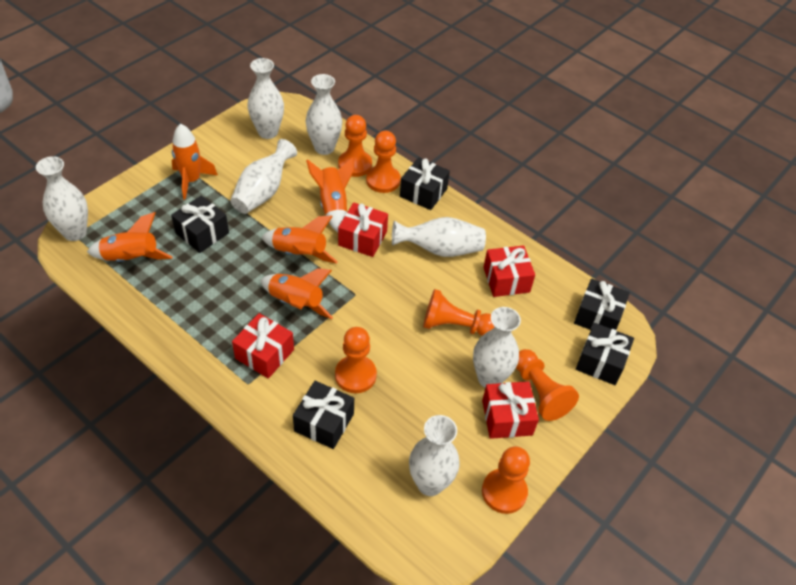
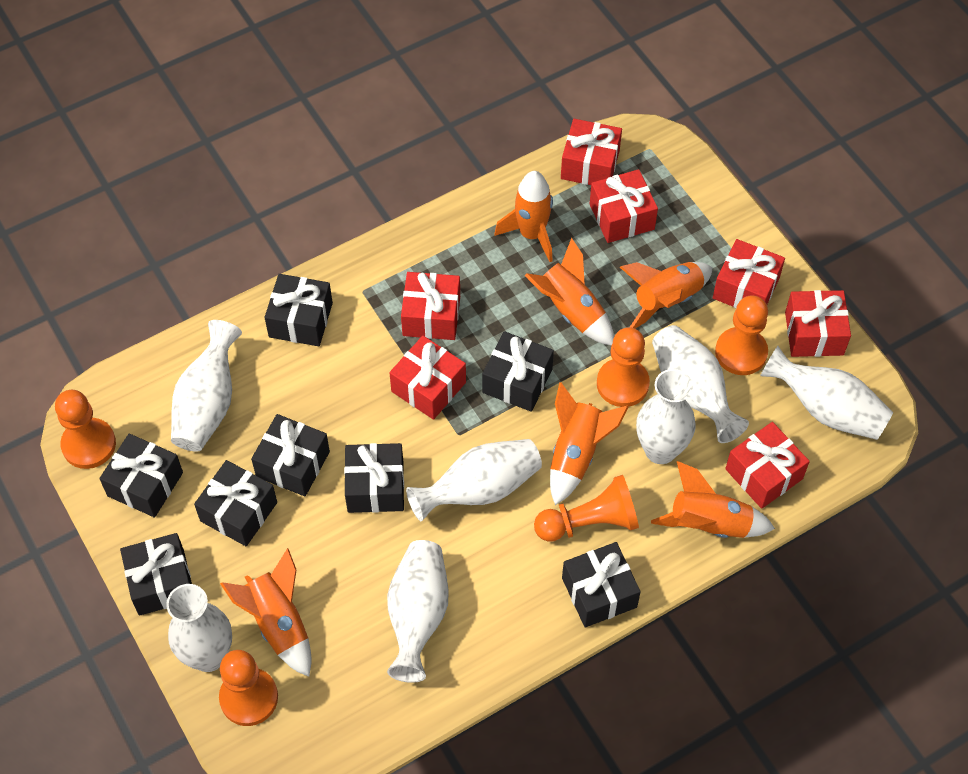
black gift: [171,196,229,253] [293,381,354,449] [400,157,450,210] [574,279,630,330] [576,323,634,385] = 5 -> [99,434,183,518] [120,533,192,616] [194,460,277,546] [251,414,330,497] [265,274,333,346] [344,443,404,513] [482,331,554,412] [562,542,641,627] = 8
orange pawn: [335,327,377,393] [338,115,372,177] [366,131,401,193] [423,289,494,336] [482,446,530,514] [516,349,579,421] = 6 -> [55,390,116,469] [219,650,278,726] [534,475,639,542] [597,327,650,407] [715,295,768,375] = 5
orange rocket: [87,212,172,262] [172,123,218,200] [260,268,333,319] [261,216,338,264] [306,157,354,232] = 5 -> [220,548,312,677] [494,171,553,262] [525,238,614,345] [550,382,629,505] [620,262,712,328] [651,461,775,538] = 6
red gift: [232,313,294,379] [338,202,388,257] [482,381,539,439] [483,245,535,297] = 4 -> [389,336,466,420] [401,272,460,340] [561,119,622,185] [590,169,658,243] [713,239,785,308] [725,422,810,509] [785,290,851,357] = 7

